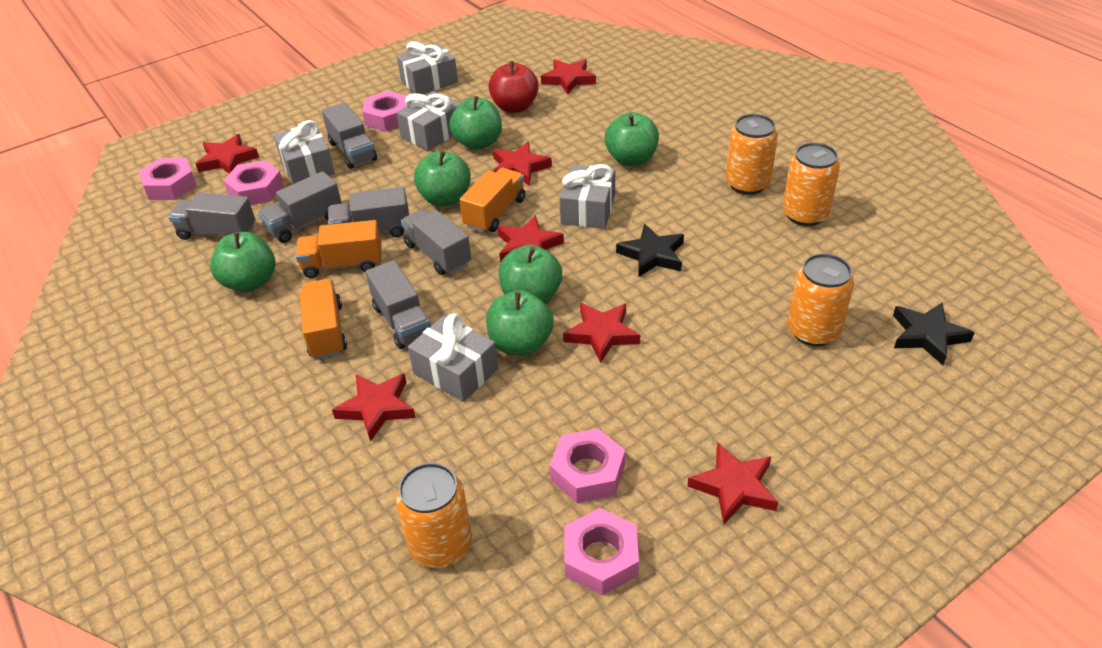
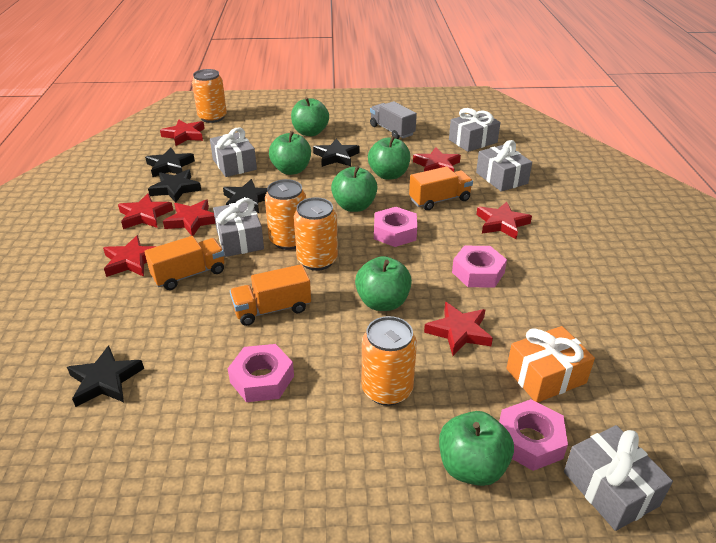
black star: [616,224,684,277] [893,303,975,365] = 2 -> [67,345,144,407] [145,148,195,177] [148,169,202,203] [223,179,267,213] [313,139,359,167] = 5
grey truck: [168,192,255,240] [258,171,342,243] [322,102,377,169] [328,187,409,237] [366,260,431,349] [401,209,471,275] = 6 -> [370,101,417,139] = 1
orange gift: none = 0 -> [506,326,595,402] = 1
pink nut: [138,158,197,200] [224,160,284,205] [362,91,407,132] [550,428,625,503] [564,508,639,596] = 5 -> [228,344,294,402] [374,207,417,247] [452,246,507,287] [499,399,568,471] = 4
red apple: [488,61,539,113] = 1 -> none = 0

